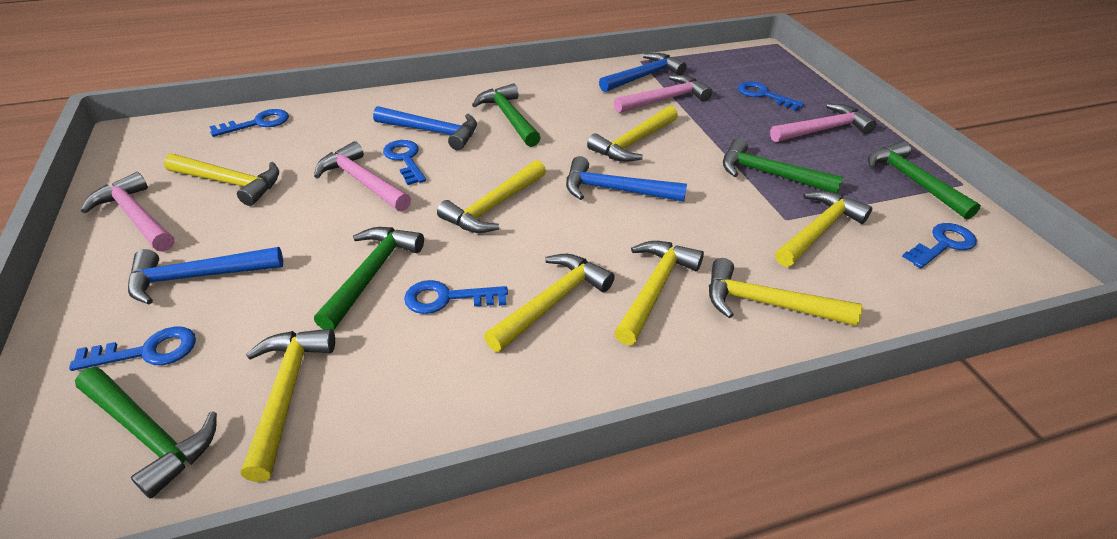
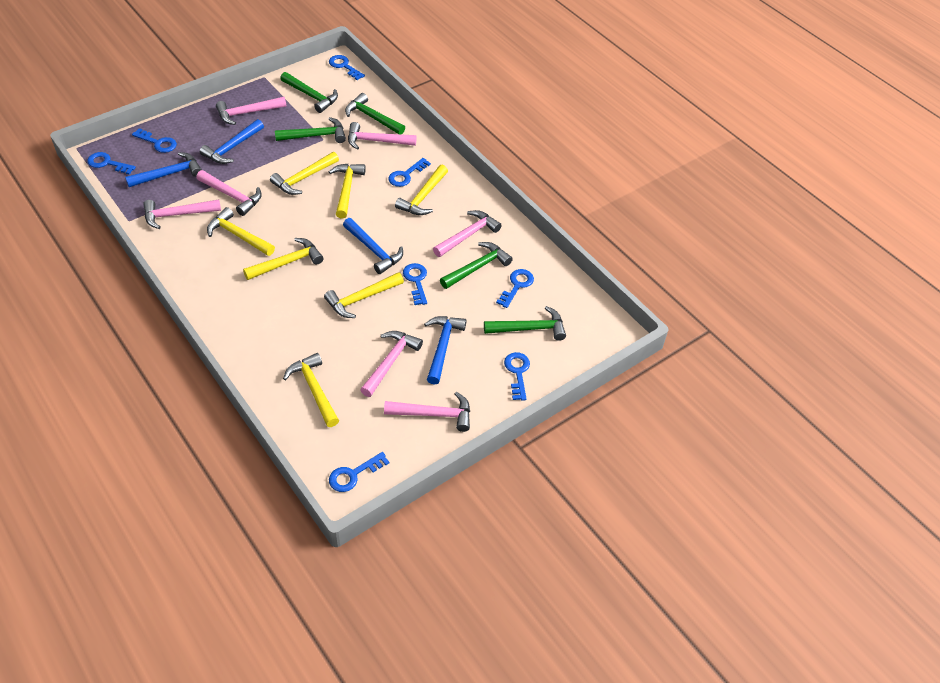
blue key: [69,326,196,371] [209,109,289,137] [383,140,426,185] [404,280,508,314] [738,81,804,111] [902,223,977,268] = 6 -> [87,152,136,174] [132,128,177,153] [329,55,365,80] [329,452,389,492] [388,158,431,187] [403,263,427,305] [496,269,534,308] [504,352,530,401] = 8
pink hammer: [81,172,174,251] [314,141,411,211] [614,75,712,113] [770,104,876,142] = 4 -> [143,200,221,229] [196,170,262,216] [216,97,286,125] [348,122,417,150] [360,331,423,397] [384,392,470,432] [433,210,502,257] = 7
yellow hammer: [164,154,279,206] [241,329,335,482] [437,160,546,233] [484,254,615,352] [587,106,678,162] [614,241,704,345] [709,258,863,326] [775,191,872,267] = 8 -> [207,207,275,256] [243,238,324,280] [270,152,339,195] [283,353,339,427] [324,272,404,318] [329,164,366,219] [395,165,448,215] = 7

